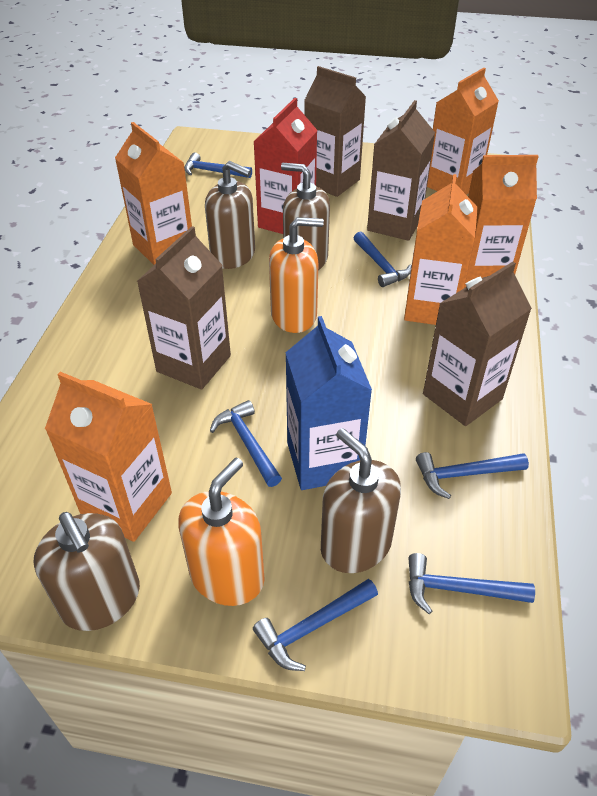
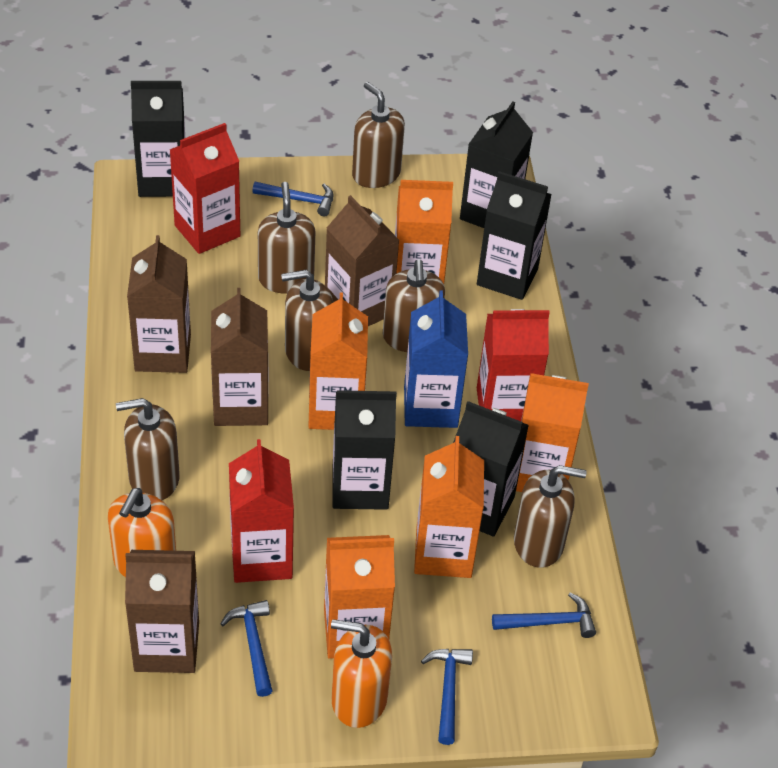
black carton: none = 0 -> [131,81,185,197] [333,390,397,510] [453,401,529,537] [460,102,533,228] [477,171,552,300] = 5
blue hammer: [184,152,252,178] [210,400,282,487] [253,579,378,671] [354,231,412,287] [408,553,535,614] [416,452,529,499] = 6 -> [220,600,272,697] [252,182,333,216] [421,649,473,745] [492,593,596,638] = 4
brown soap dispenser: [34,512,140,631] [205,161,255,269] [281,163,330,270] [321,428,401,573] = 4 -> [116,398,180,500] [258,182,316,294] [281,270,333,371] [352,82,405,188] [383,259,445,352] [514,465,587,568] = 6
red carton: [253,98,318,234] = 1 -> [169,123,240,254] [229,439,294,583] [477,309,550,421] = 3

